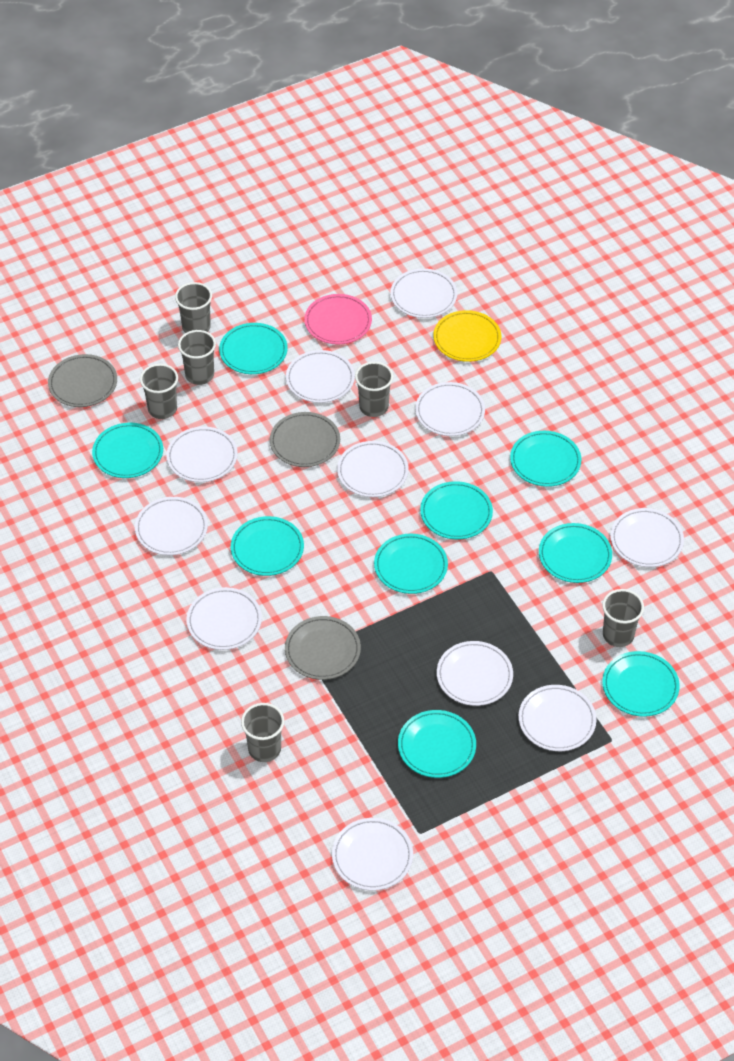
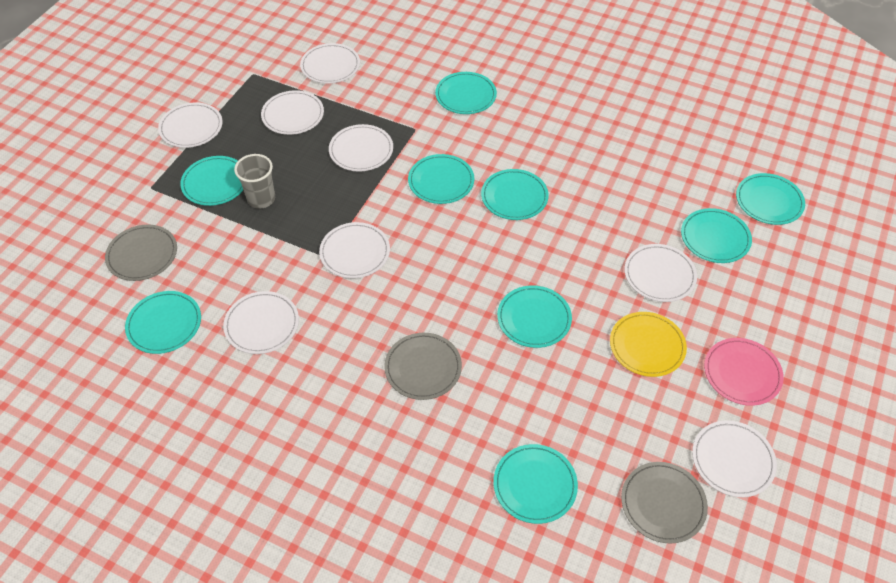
grey cup: [140,364,178,419] [175,282,212,333] [178,330,216,385] [241,703,284,762] [355,362,393,417] [602,589,644,647] = 6 -> [234,154,275,209] = 1
white plate: [135,497,208,555] [166,426,238,482] [187,587,262,650] [286,350,355,403] [332,818,413,891] [337,441,409,497] [390,268,457,318] [415,382,485,436] [437,641,513,706] [519,685,596,751] [611,508,684,567] = 11 -> [158,102,223,148] [223,291,299,354] [261,90,324,135] [300,43,360,84] [319,222,390,278] [329,124,393,172] [625,244,697,302] [692,420,777,497] = 8

